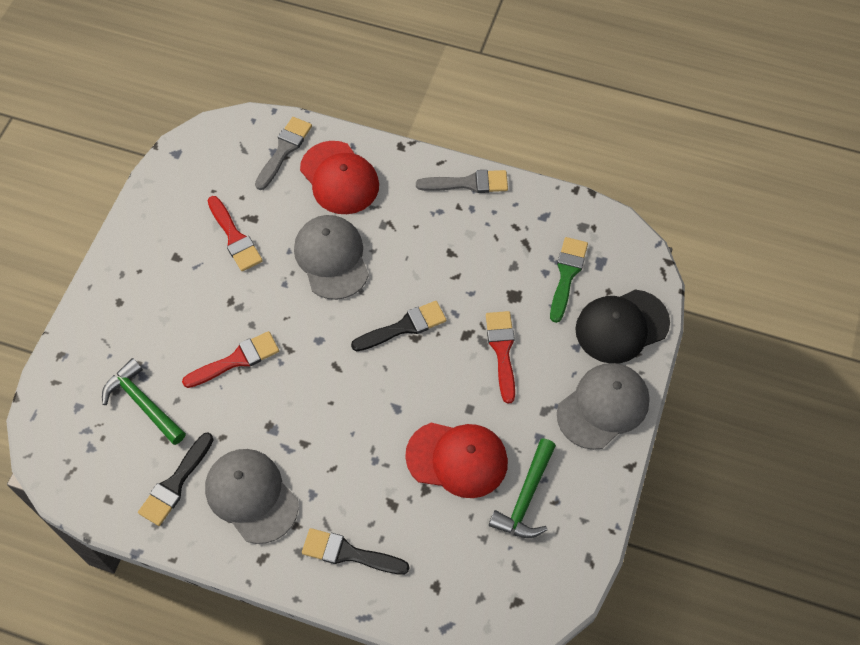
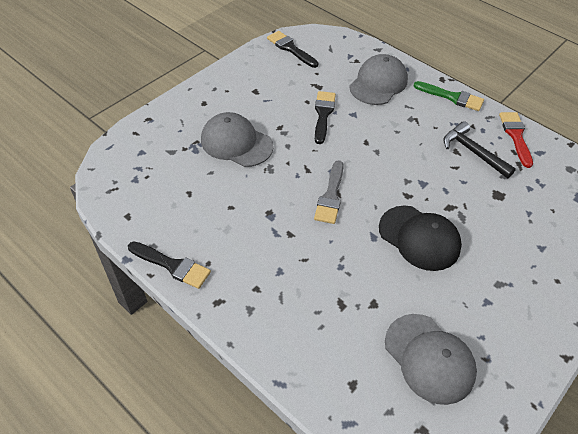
black hammer: none = 0 -> [444,121,516,178] = 1
green hammer: [102,358,186,445] [489,438,556,538] = 2 -> none = 0
grey brush: [255,117,312,190] [416,170,508,193] = 2 -> [314,160,344,224] = 1
red brush: [182,331,279,388] [207,196,263,271] [486,311,515,404] = 3 -> [499,112,533,168] = 1
red cap: [300,141,379,214] [405,423,508,498] = 2 -> none = 0

